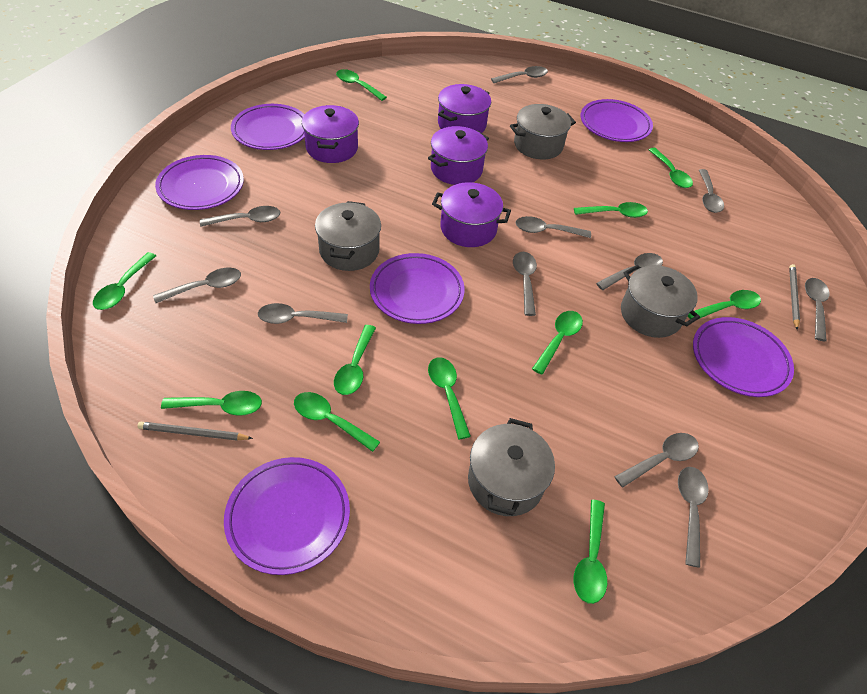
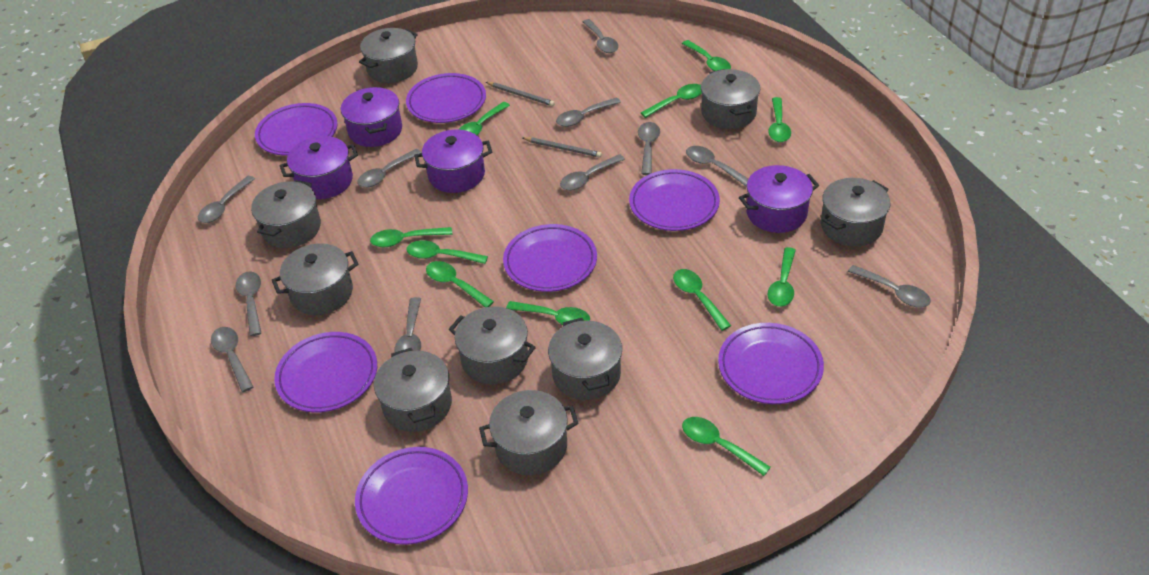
grey pot: [315,201,381,271] [468,418,555,516] [510,104,576,159] [621,265,700,338] = 4 -> [251,180,321,248] [272,243,359,315] [359,28,418,83] [374,348,452,432] [449,307,536,384] [479,390,579,475] [548,318,622,400] [701,69,760,129] [821,178,890,247] = 9
purple plate: [155,155,244,210] [224,457,350,575] [231,104,305,150] [370,253,465,324] [581,99,653,142] [693,317,794,397] = 6 -> [255,103,337,156] [274,332,377,413] [355,447,468,545] [406,73,486,123] [503,224,597,292] [629,169,720,231] [718,323,824,404] = 7

